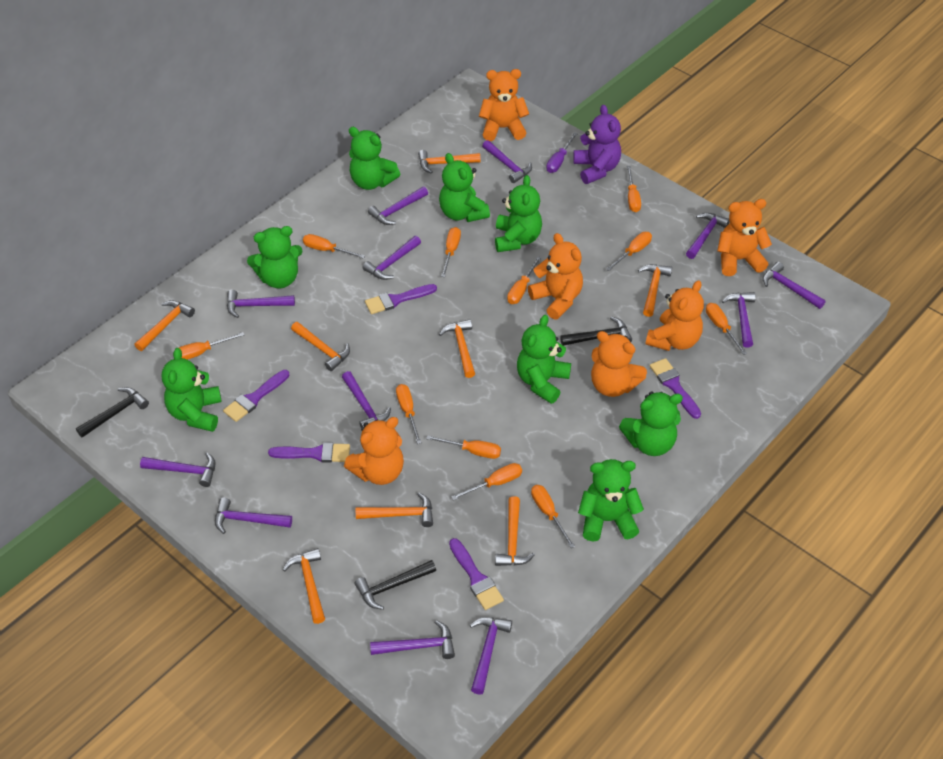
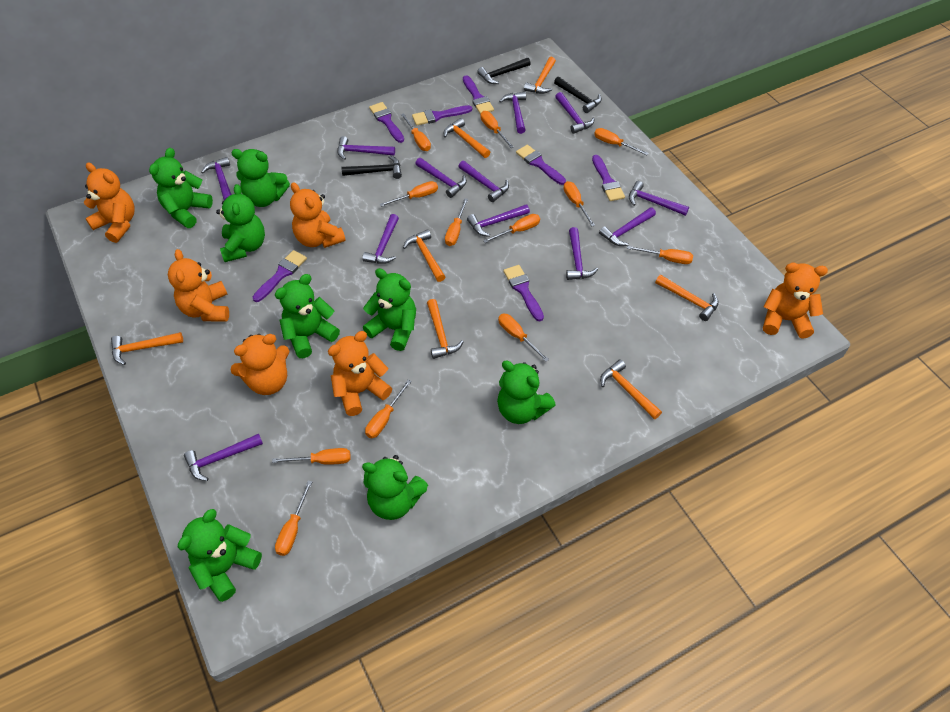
orange hammer: [134,300,195,351] [283,548,325,624] [291,322,350,371] [356,492,433,527] [418,150,481,174] [439,319,475,378] [495,496,535,566] [638,264,672,317] = 8 -> [111,332,183,365] [403,229,445,282] [427,299,464,359] [444,118,490,158] [524,57,556,94] [600,360,662,419] [655,275,719,321] = 7
orange screwdriver: [179,332,244,360] [303,234,365,259] [396,384,422,444] [426,435,501,459] [441,227,461,277] [451,463,522,500] [507,256,541,304] [531,485,575,548] [606,232,652,271] [627,166,641,212] [706,303,747,355] = 11 -> [272,448,351,465] [275,480,312,556] [365,380,412,438] [379,181,438,207] [401,113,431,151] [445,198,468,246] [481,111,514,148] [483,214,540,243] [498,314,549,362] [564,181,595,226] [594,128,649,155] [627,246,693,264] = 12
purple brush: [223,370,289,422] [268,442,350,463] [365,284,437,314] [449,538,504,610] [650,358,701,419] = 5 -> [253,250,307,302] [369,102,404,143] [412,105,472,126] [463,75,494,114] [503,265,544,321] [516,145,566,185] [592,155,625,201] = 7
purple screwdriver: [546,132,578,173] = 1 -> none = 0
purple teddy bear: [573,105,621,184] = 1 -> none = 0

